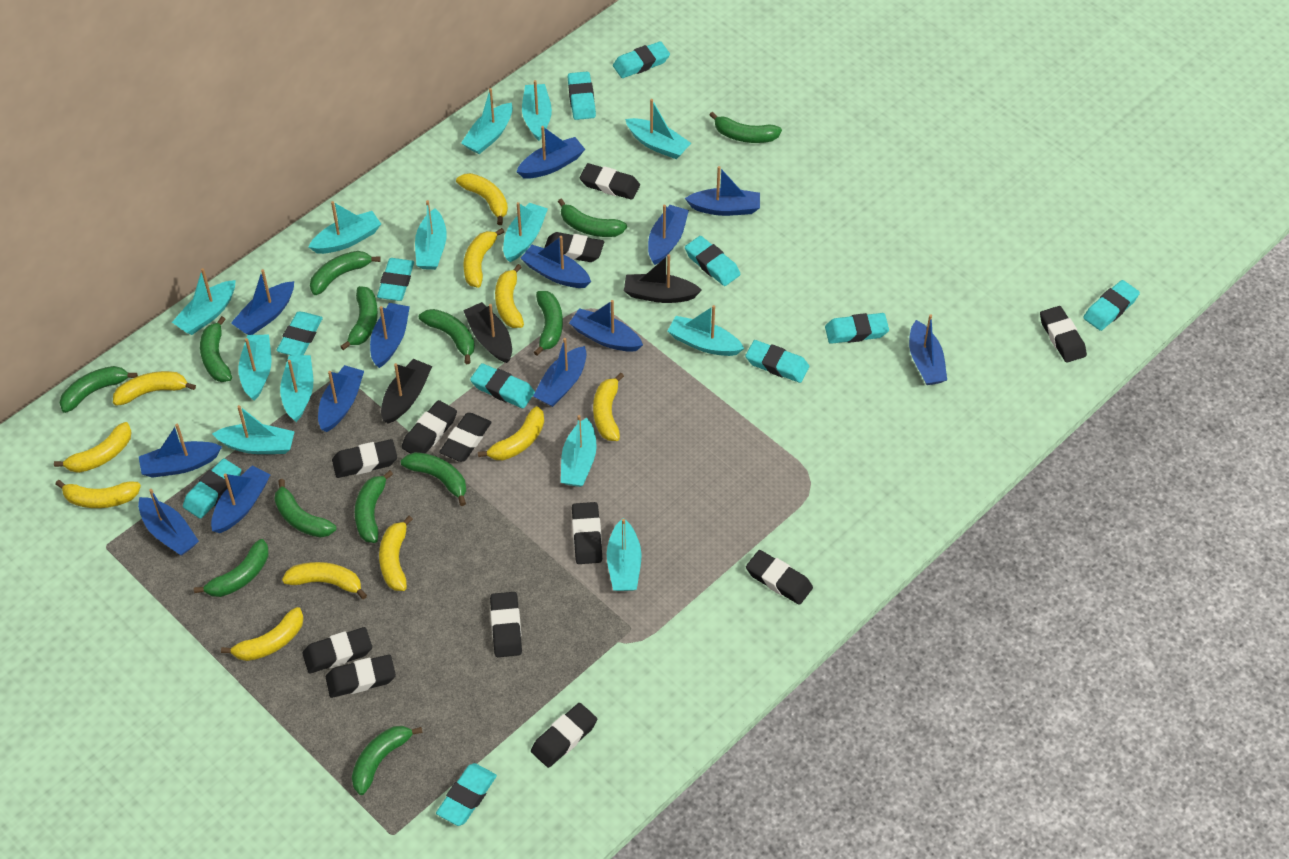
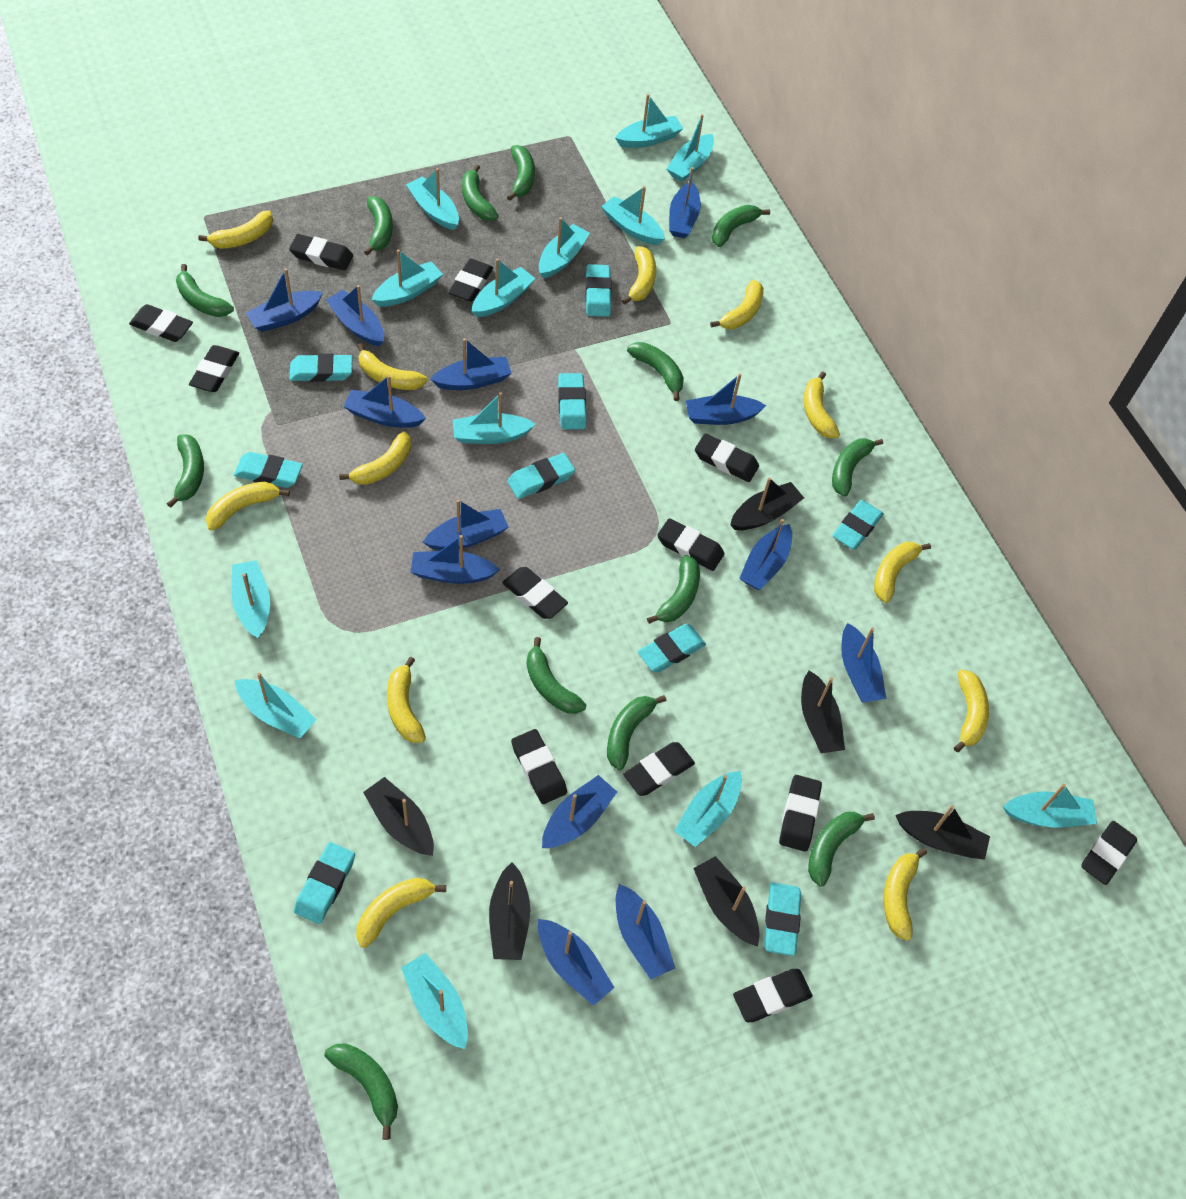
black boat: [381,359,432,424] [463,302,512,363] [624,254,702,303] = 3 -> [363,777,434,856] [489,862,530,960] [693,856,760,947] [730,477,804,530] [801,670,845,753] [895,805,990,860] = 6
turquoise eraser: [183,458,241,519] [276,312,323,355] [377,258,414,301] [436,763,497,826] [470,363,535,409] [568,72,596,120] [613,41,670,78] [685,236,740,286] [745,340,809,383] [825,313,889,344] [1083,280,1140,331] = 11 -> [234,452,303,488] [289,353,352,382] [294,842,355,924] [507,453,575,499] [558,373,586,429] [585,264,612,317] [638,624,706,672] [764,882,801,956] [832,500,884,550] = 9
yellow banana: [54,422,131,473] [55,480,141,508] [113,371,196,406] [221,607,303,661] [282,562,367,600] [379,516,413,591] [456,173,508,225] [463,228,504,288] [478,406,544,460] [495,264,524,328] [593,373,624,441] = 11 -> [198,210,273,249] [206,482,290,531] [339,431,411,485] [356,878,446,948] [357,343,427,390] [387,657,426,743] [622,246,656,305] [710,280,764,329] [804,371,840,438] [874,542,931,603] [883,848,927,941] [954,669,989,752] = 12

